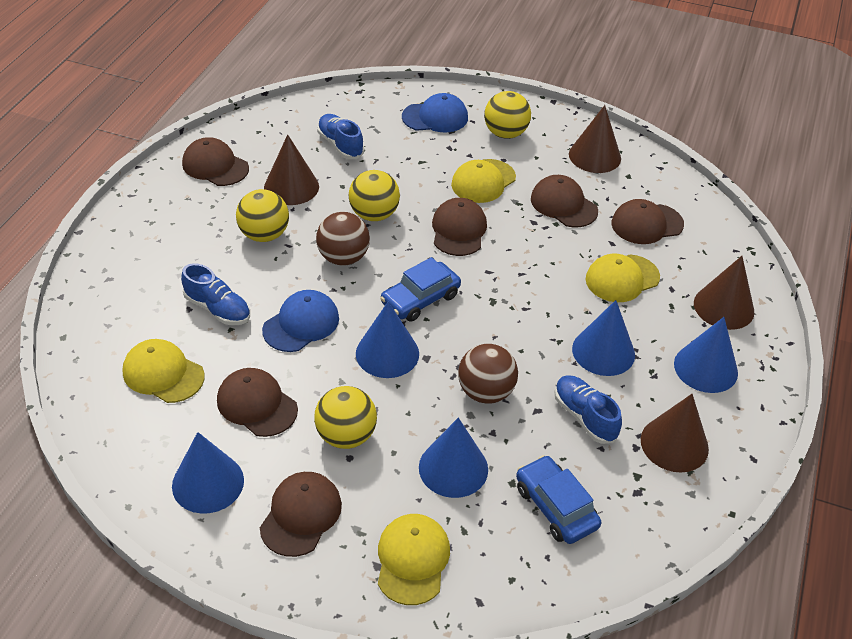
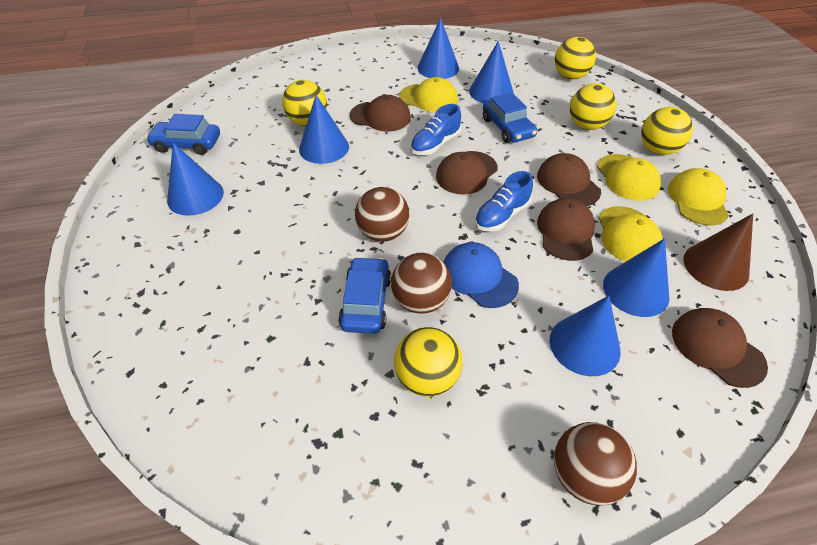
blue cap: [262,290,339,352] [402,93,468,132] = 2 -> [444,242,519,308] = 1
blue car: [380,257,461,322] [516,455,601,544] = 2 -> [146,114,220,155] [338,257,391,334] [483,92,537,143] = 3
blue cone: [172,432,244,514] [356,301,419,378] [419,418,488,498] [572,300,635,376] [674,317,738,393] = 5 -> [167,143,224,216] [299,95,349,164] [417,18,459,79] [469,41,514,103] [550,296,621,376] [603,238,670,317] = 6
blue shoe: [181,263,250,325] [317,114,364,159] [555,375,622,444] = 3 -> [411,104,461,155] [475,171,533,231] = 2
brown ball: [316,212,370,266] [458,344,518,404] = 2 -> [355,187,409,242] [391,253,452,314] [554,422,637,505] = 3
brown cap: [182,137,249,186] [217,368,298,437] [260,472,342,557] [432,198,487,256] [531,175,598,227] [611,199,684,244] = 6 -> [350,95,411,132] [436,151,498,195] [537,153,601,206] [537,198,595,261] [672,308,768,388] = 5
brown cone: [264,135,319,205] [569,105,621,173] [641,394,709,473] [694,256,754,330] = 4 -> [683,214,753,291] = 1
yellow ball: [236,189,289,242] [314,386,377,449] [349,170,400,221] [484,91,531,139] = 4 -> [282,80,327,126] [394,327,462,397] [555,37,596,79] [570,83,616,130] [641,107,693,155] = 5

